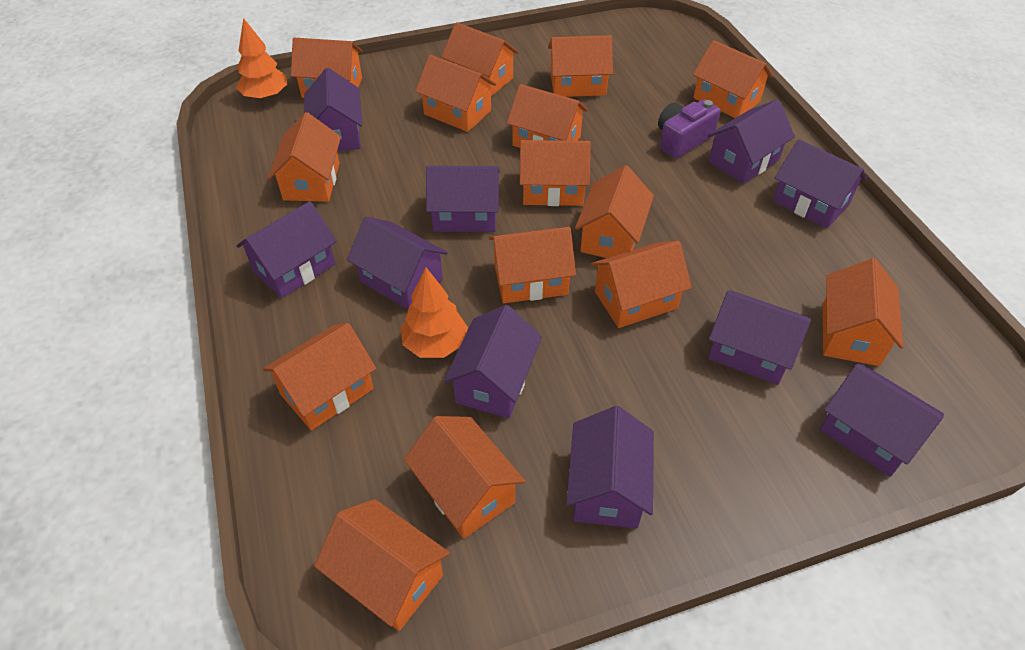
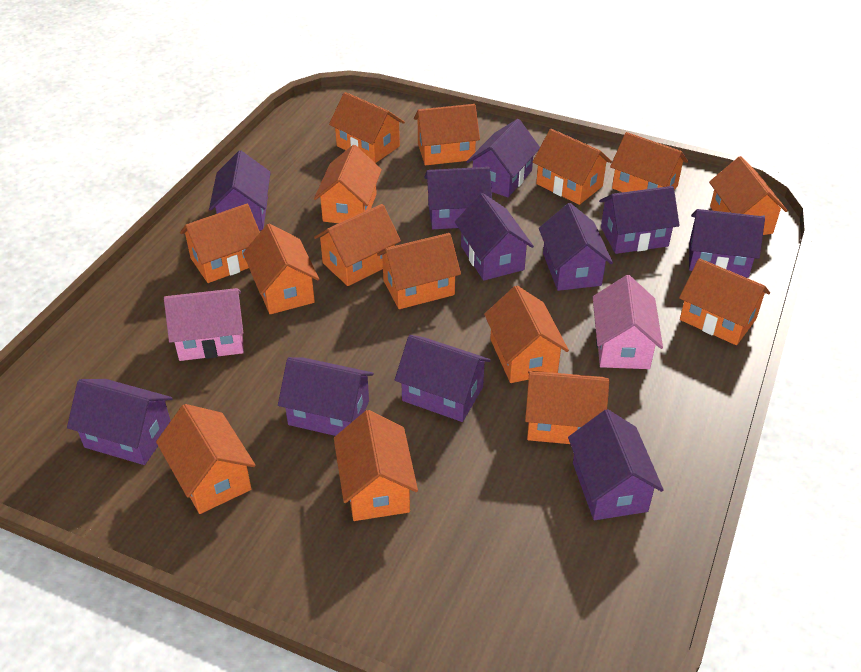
orange tree: [236,18,287,100] [401,267,468,358] = 2 -> none = 0
pink house: none = 0 -> [164,288,244,361] [593,275,663,369] = 2
purple camera: [658,100,720,158] = 1 -> none = 0
purple house: [237,201,337,298] [304,68,362,151] [347,217,448,309] [426,166,500,232] [444,305,542,418] [566,406,654,529] [707,99,795,184] [708,290,811,385] [773,139,867,229] [820,364,944,477] = 10 -> [67,379,173,465] [209,151,271,231] [278,357,374,436] [395,335,491,422] [424,167,492,229] [455,193,534,281] [466,119,540,197] [539,203,613,291] [568,409,664,520] [599,186,680,254] [689,209,765,278] = 11

